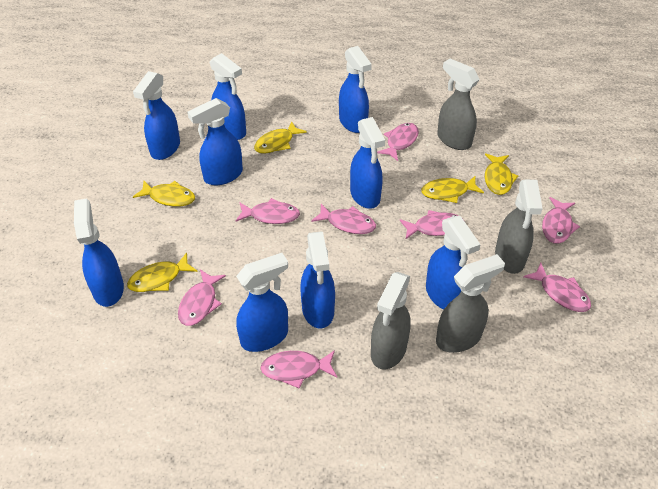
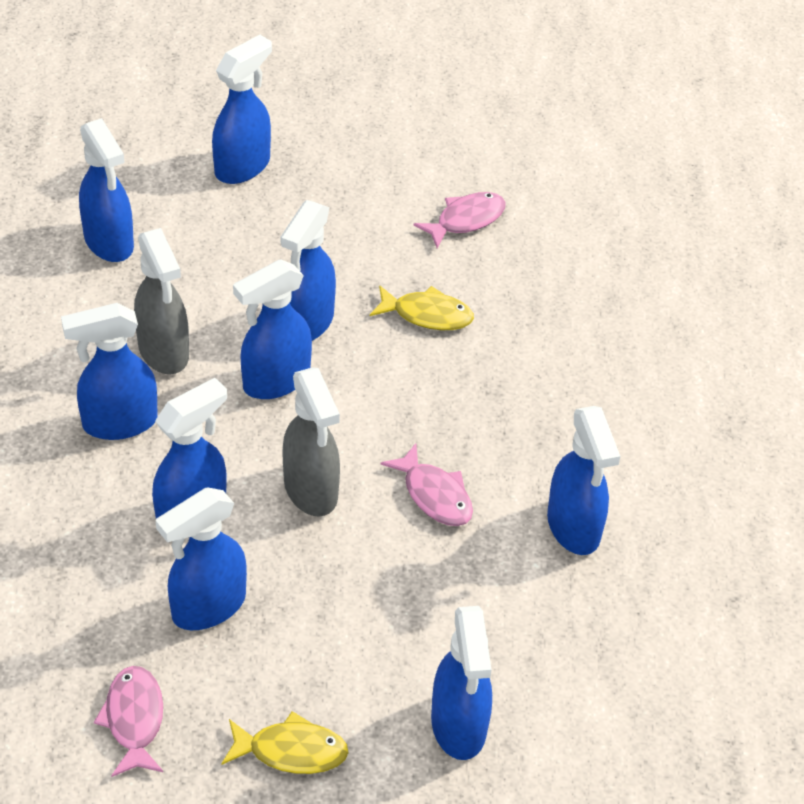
grey spray bottle: [371,272,411,369] [436,254,505,353] [437,59,480,150] [495,180,543,274] = 4 -> [134,228,189,374] [283,367,340,517] = 2
pink fish: [178,270,226,326] [236,198,300,224] [260,350,337,389] [311,204,376,234] [377,123,419,161] [399,210,465,240] [523,263,591,312] [542,197,580,244] = 8 -> [94,666,163,777] [381,443,473,526] [413,192,506,249] = 3
yellow fish: [127,253,198,292] [133,181,195,207] [254,121,307,154] [421,176,484,203] [485,153,518,195] = 5 -> [222,711,349,774] [370,285,474,330] = 2

